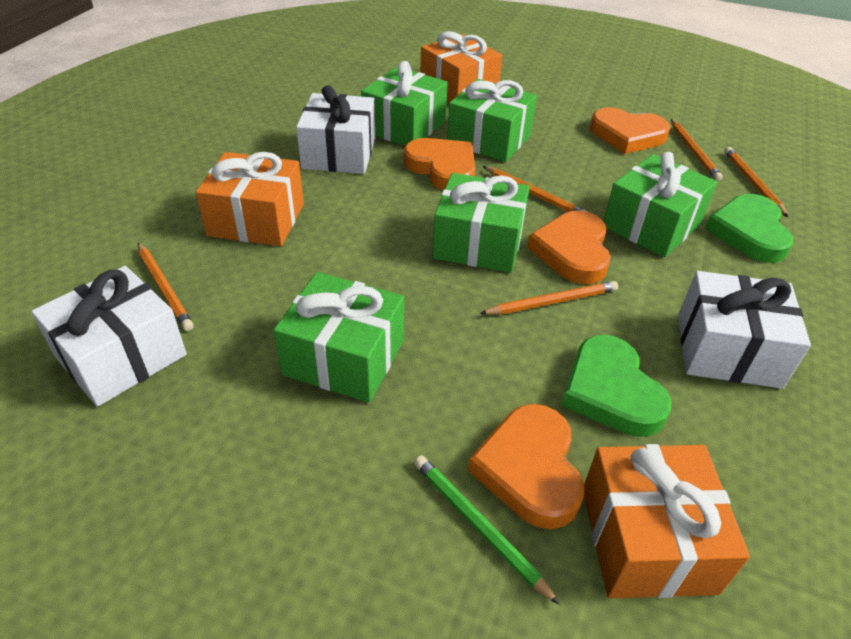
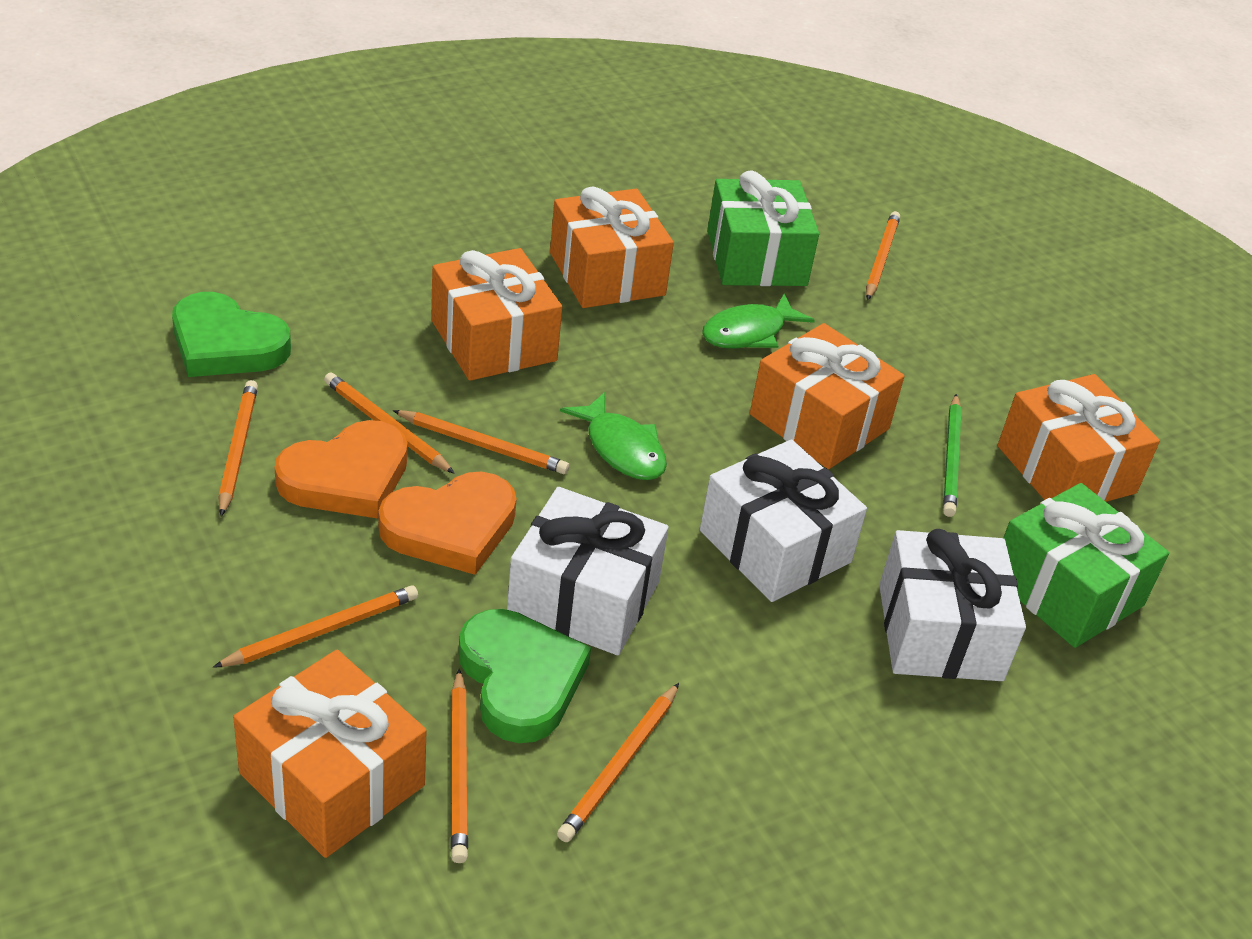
green fish: none = 0 -> [560,392,667,480] [702,294,815,348] = 2
green gift: [273,272,404,402] [361,61,448,146] [432,173,530,273] [447,79,537,162] [603,152,717,257] = 5 -> [707,171,819,286] [1003,483,1169,648] = 2
orange gift: [196,152,304,246] [420,31,502,103] [584,444,750,598] = 3 -> [233,650,427,858] [431,248,562,381] [550,186,674,308] [750,323,905,469] [997,374,1160,502] = 5
orange heart: [404,138,475,190] [468,404,584,529] [527,211,611,284] [590,107,671,154] = 4 -> [274,420,408,519] [379,472,517,575] = 2
orange pencil: [138,243,194,331] [480,281,618,315] [483,166,587,212] [671,119,723,181] [724,147,788,217] = 5 -> [213,586,418,668] [218,380,258,516] [324,372,455,474] [393,410,569,474] [451,669,468,863] [557,683,679,842] [866,211,900,300] = 7

